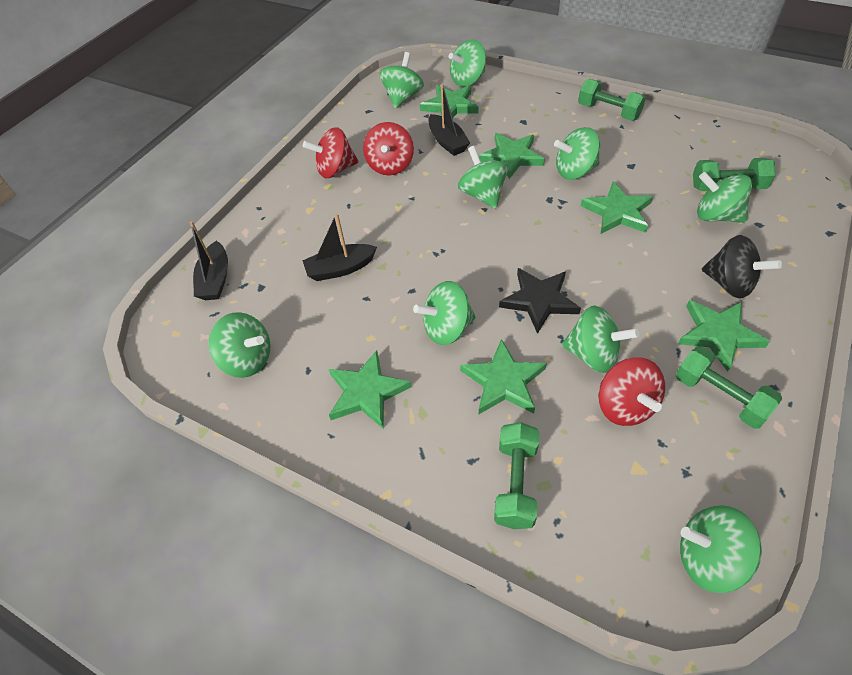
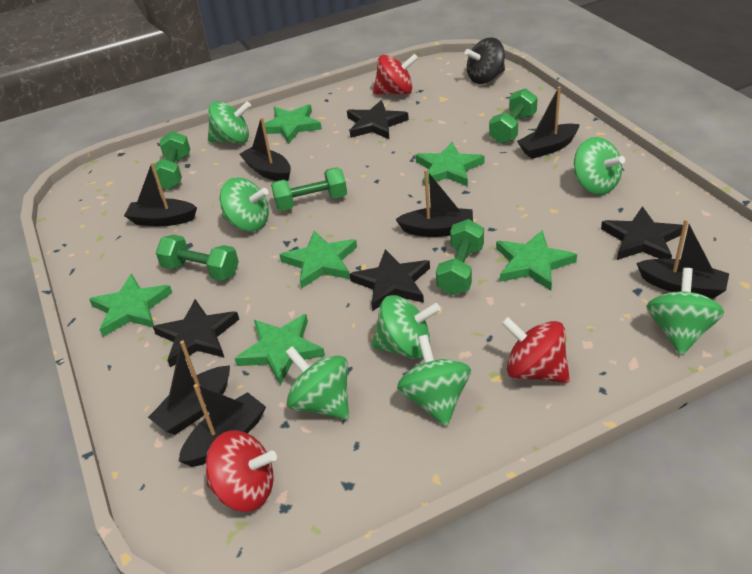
black boat: [190,221,228,300] [302,213,377,281] [429,84,470,156] = 3 -> [124,162,197,226] [148,340,230,435] [179,384,266,467] [239,117,291,181] [395,169,473,237] [517,86,580,159] [636,219,729,299] = 7
black star: [499,268,581,334] = 1 -> [153,299,239,367] [347,100,409,139] [350,249,430,311] [601,206,683,260] = 4
green dumbbell: [494,422,539,529] [578,79,646,120] [676,346,782,429] [693,158,776,191] = 4 -> [151,131,190,190] [156,235,239,281] [271,167,347,211] [436,219,484,295] [489,88,538,144] = 5
green spinning top: [209,312,270,378] [380,52,424,108] [413,281,476,345] [449,39,486,87] [458,146,508,209] [554,127,600,180] [562,306,639,373] [680,505,762,593] [697,172,752,223] = 9 -> [208,101,251,144] [220,178,269,232] [285,346,349,419] [371,295,441,359] [397,335,471,426] [574,137,625,195] [647,268,724,355] = 7

